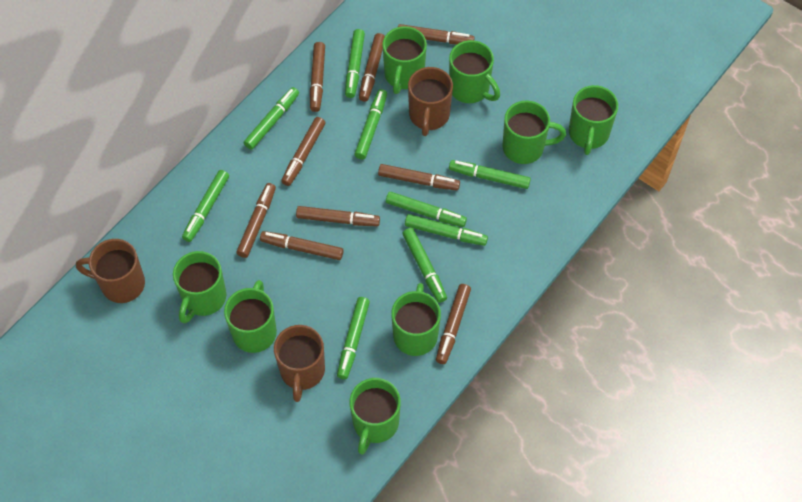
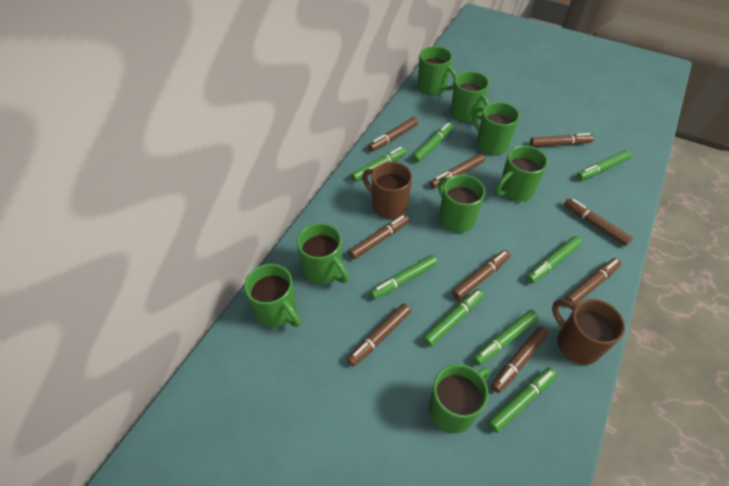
brown mug: [76,239,145,303] [274,325,325,402] [408,67,453,136] = 3 -> [362,162,412,219] [552,299,625,365] = 2
green marker: [182,170,229,242] [244,87,299,150] [337,297,370,379] [345,29,365,98] [355,89,387,160] [386,192,467,227] [402,228,447,303] [405,214,488,246] [449,160,531,189] = 9 -> [351,147,407,182] [370,255,438,299] [412,122,453,163] [423,289,484,347] [473,310,539,366] [488,367,557,433] [526,236,582,284] [577,150,631,181] = 8

